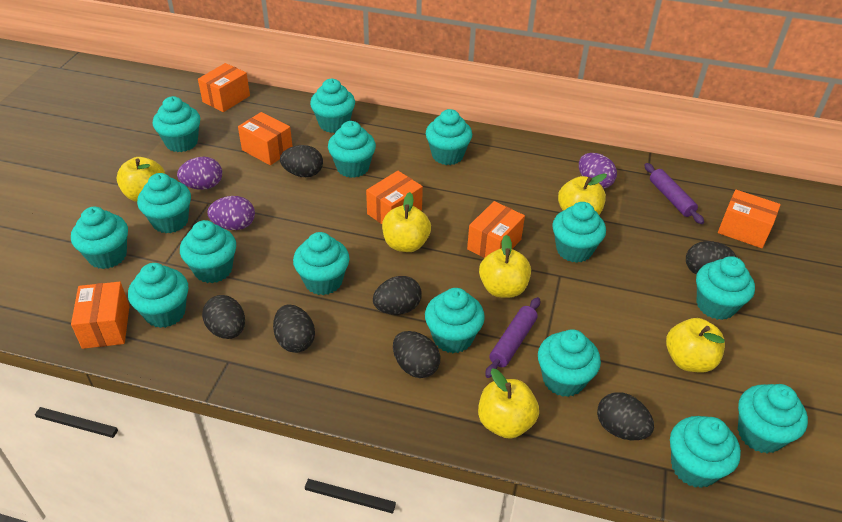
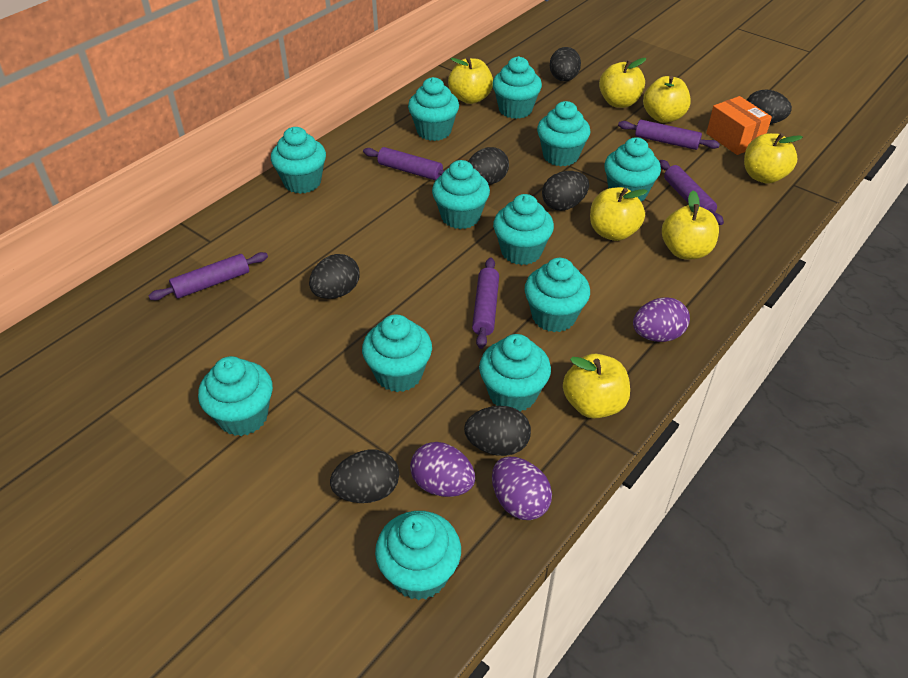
orange box: [71,282,129,349] [198,63,250,112] [238,112,293,166] [366,171,423,224] [467,201,525,258] [718,190,781,248] = 6 -> [706,96,772,155] = 1
purple rolling pin: [485,297,540,378] [644,163,704,224] = 2 -> [149,252,268,300] [363,147,444,180] [472,258,499,349] [618,120,720,150] [659,160,724,225] = 5
turquoise cupcake: [71,207,128,269] [128,263,188,328] [137,173,191,233] [153,96,200,152] [180,220,236,283] [293,232,349,295] [310,79,355,133] [328,121,376,178] [425,288,485,353] [426,109,472,165] [538,329,601,397] [552,202,606,263] [670,416,741,488] [696,256,755,320] [738,384,808,454] = 15 -> [198,356,273,436] [271,127,326,194] [362,315,432,392] [375,511,461,600] [408,77,459,141] [432,160,490,229] [479,334,551,412] [492,56,542,119] [493,194,554,265] [525,258,590,332] [537,101,590,166] [604,137,661,202] = 12
yellow apple: [117,157,165,202] [382,192,431,252] [478,369,539,439] [479,235,531,298] [558,173,607,215] [666,318,725,372] = 6 -> [448,56,493,104] [563,354,630,419] [590,187,647,241] [599,58,646,108] [643,76,691,123] [662,191,719,259] [744,133,803,184] = 7

